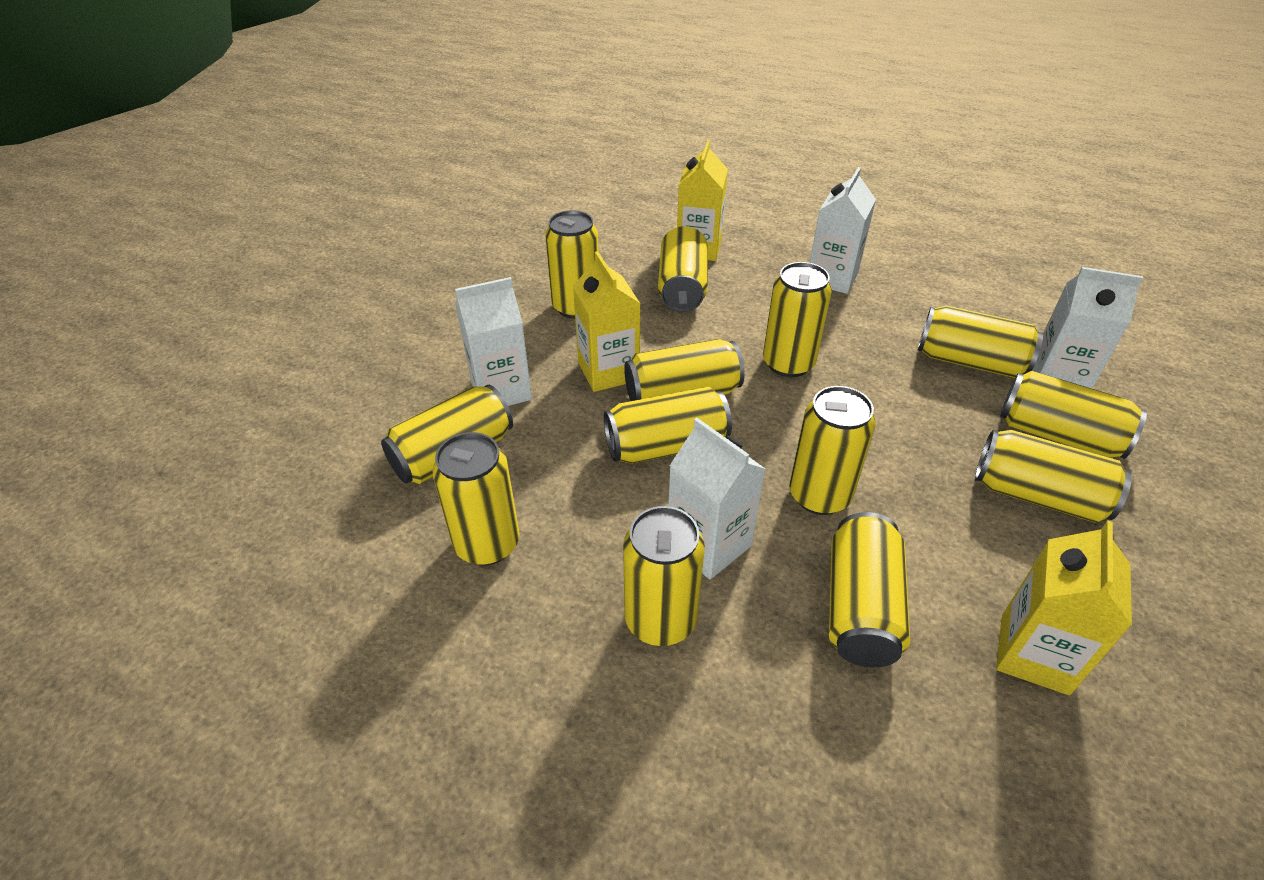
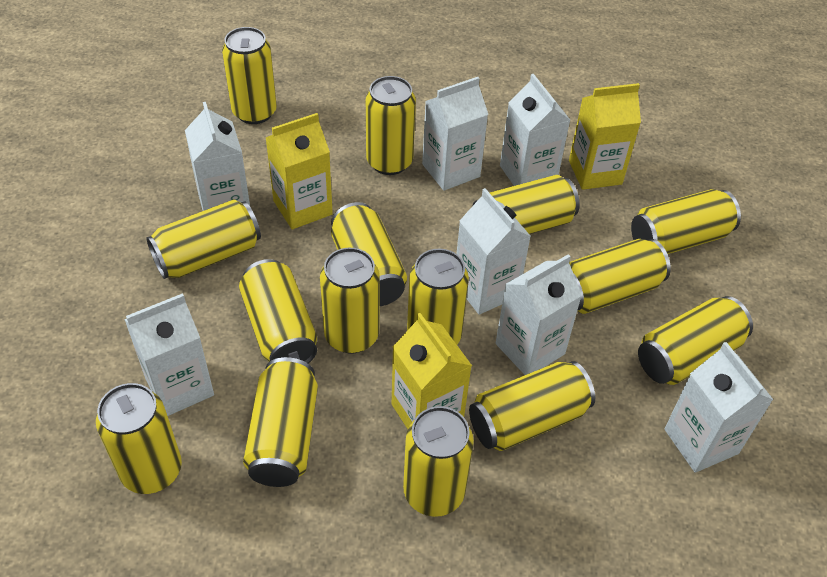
white carton: [455,277,532,406] [668,418,765,579] [810,167,876,294] [1032,267,1143,389] = 4 -> [124,293,214,416] [185,102,250,211] [422,77,488,191] [457,188,531,315] [496,254,582,375] [500,74,570,186] [665,342,774,473] = 7
yellow can: [381,385,513,484] [433,432,520,565] [545,210,599,319] [604,387,732,464] [623,506,705,646] [624,339,745,401] [658,226,708,312] [763,262,832,377] [789,386,876,515] [829,512,910,667] [918,306,1043,378] [975,430,1132,523] [1000,371,1147,459] = 13 -> [96,383,182,494] [146,199,261,279] [222,27,277,124] [239,259,317,363] [243,357,318,487] [320,248,380,354] [331,202,407,306] [366,76,416,175] [403,406,474,517] [407,249,469,344] [469,361,595,451] [473,175,580,234] [569,239,671,314] [631,189,741,254] [638,296,753,385] = 15

